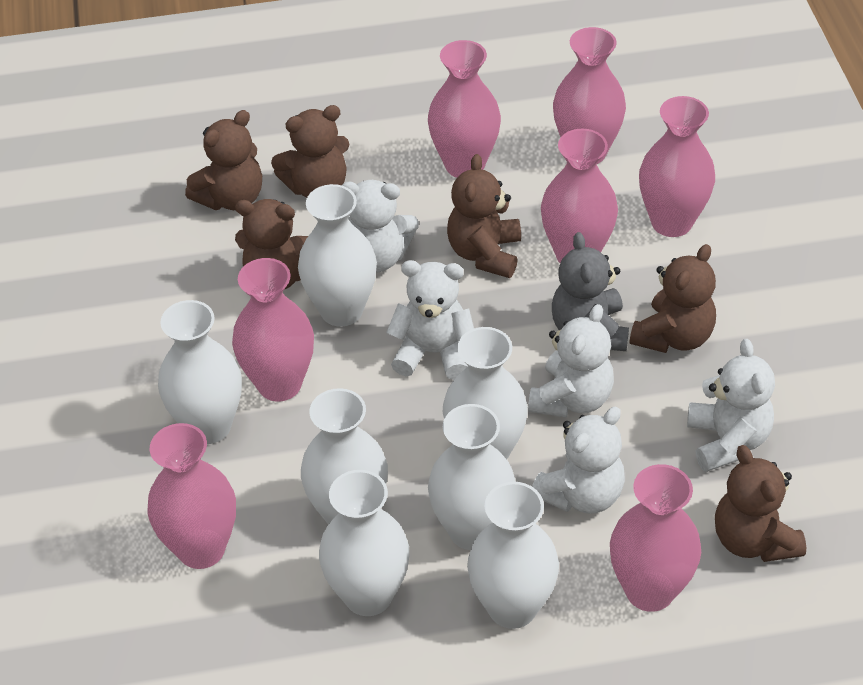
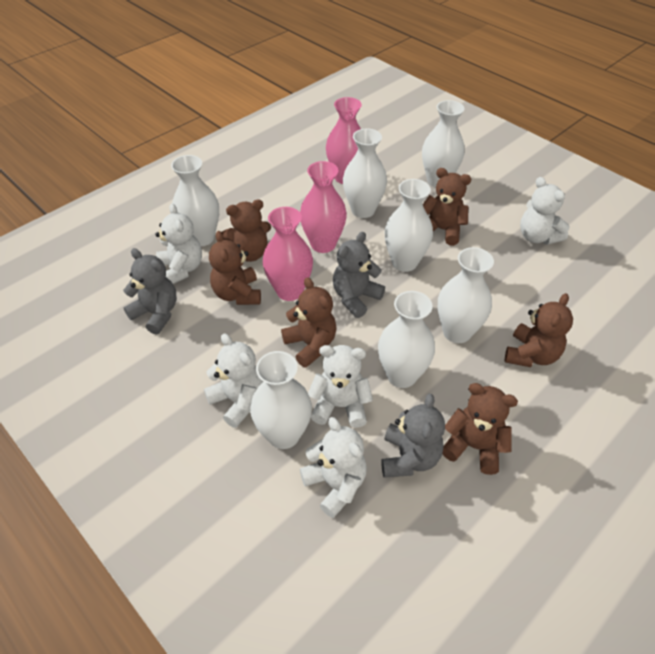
grey teddy bear: [552,232,629,351] = 1 -> [123,248,177,335] [333,232,385,318] [381,394,445,478] = 3
pink vase: [147,423,236,569] [232,258,314,401] [428,40,501,178] [541,129,618,263] [553,27,626,164] [610,464,701,612] [639,96,715,237] = 7 -> [263,207,313,301] [300,161,347,253] [326,97,362,184] = 3

